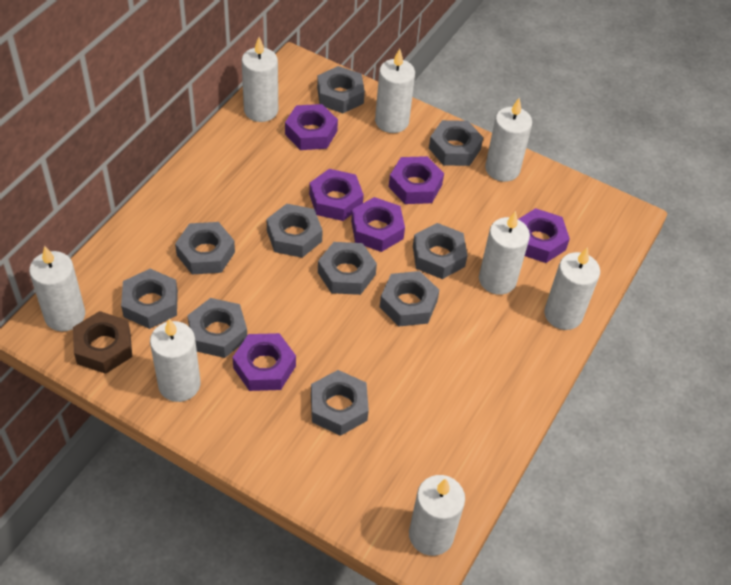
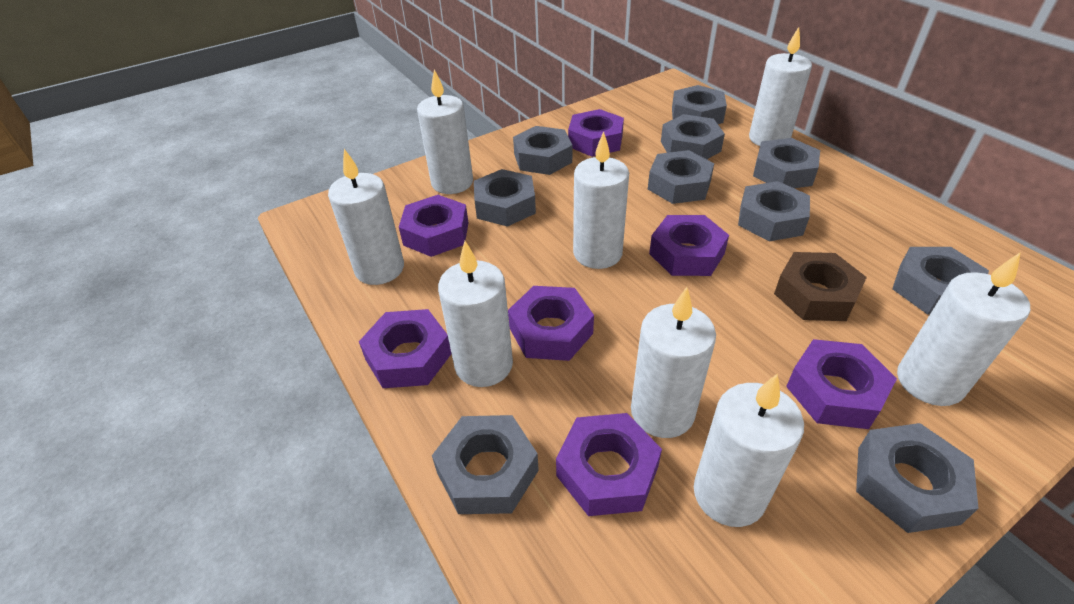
purple nut: [233,333,296,391] [285,104,338,150] [309,169,364,221] [351,197,405,252] [389,156,444,204] [518,208,570,263] = 6 -> [359,309,451,388] [399,195,469,257] [508,286,594,361] [556,413,662,516] [568,109,624,157] [649,215,729,276] [786,339,897,429] = 7

